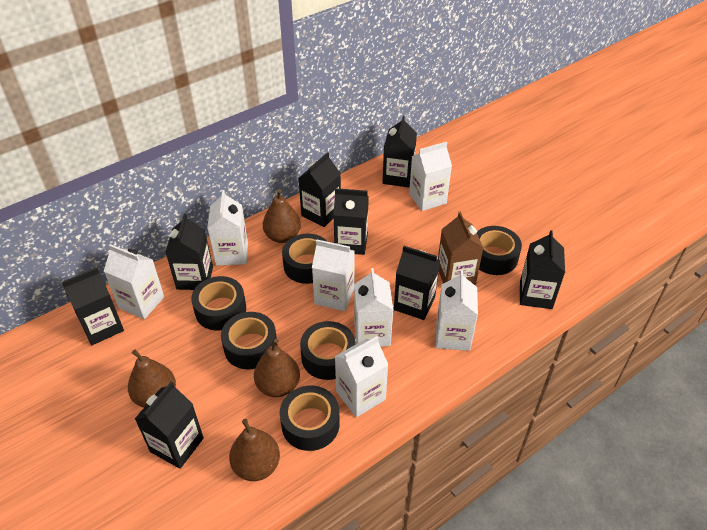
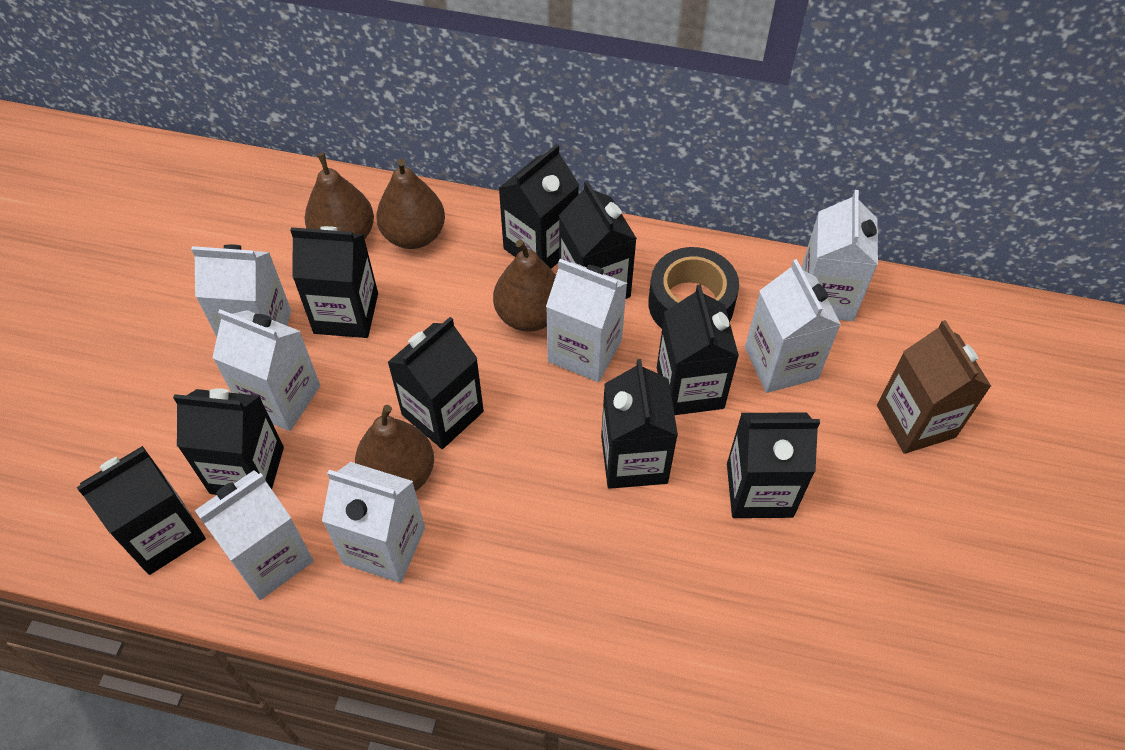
black carton: [61,267,124,345] [135,381,204,469] [165,214,213,290] [299,152,341,227] [333,188,369,255] [382,116,417,187] [394,246,440,320] [520,230,565,309] = 8 -> [77,446,206,575] [173,388,284,495] [290,226,378,338] [387,317,484,449] [499,144,579,269] [559,180,637,299] [601,359,678,489] [657,284,739,415] [727,412,820,518] = 9
black tape: [191,276,246,330] [221,312,278,369] [280,386,340,451] [282,233,328,284] [300,321,355,380] [477,226,522,275] = 6 -> [648,247,739,328] = 1

